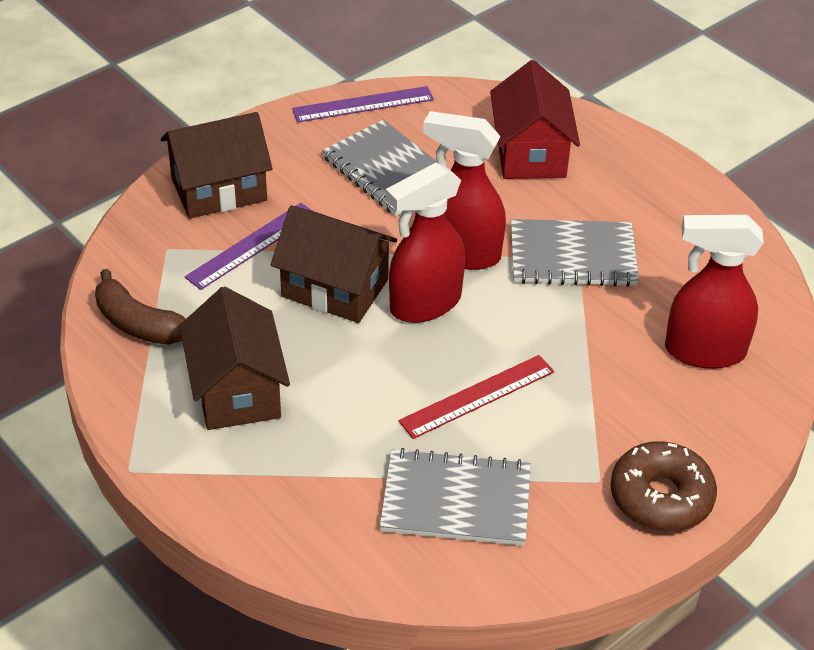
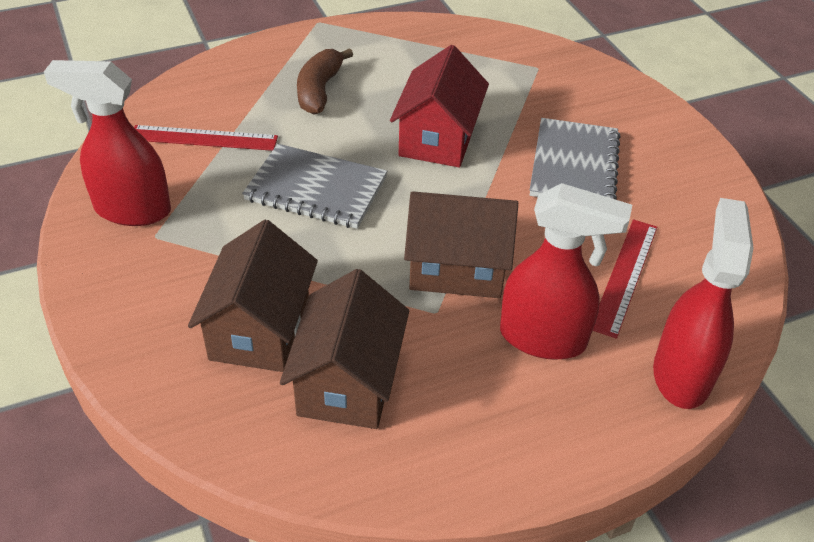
brown donut: [611,441,717,532] = 1 -> none = 0
grey notebook: [322,120,437,216] [380,448,531,546] [511,219,639,287] = 3 -> [242,144,387,229] [530,118,620,200] = 2
purple ruler: [185,203,312,290] [292,86,434,122] = 2 -> none = 0
red ruler: [398,355,554,439] = 1 -> [134,125,278,151] [593,219,657,339] = 2

